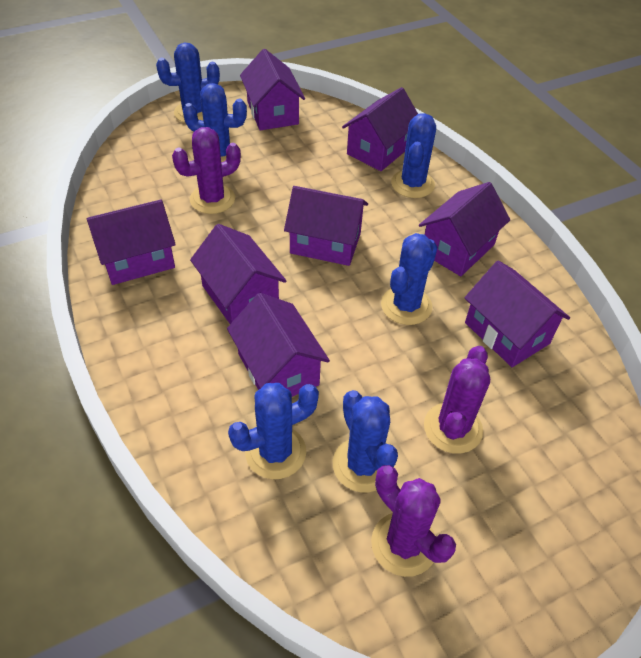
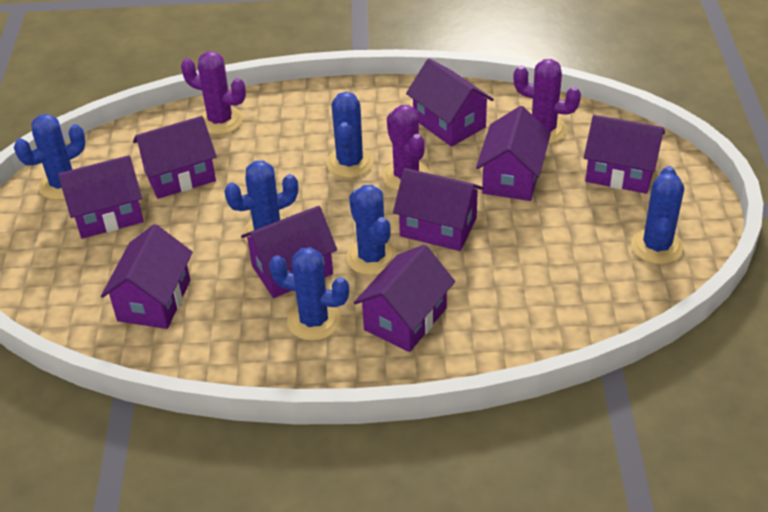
purple house: [87,199,176,285] [190,224,287,324] [227,293,330,397] [240,49,305,130] [284,186,368,266] [342,87,418,171] [419,182,510,276] [464,260,570,367] = 8 -> [58,155,144,239] [101,224,193,329] [133,116,217,199] [241,206,337,298] [354,244,455,352] [393,168,483,251] [406,59,494,147] [476,106,551,201] [584,115,665,194] = 9

